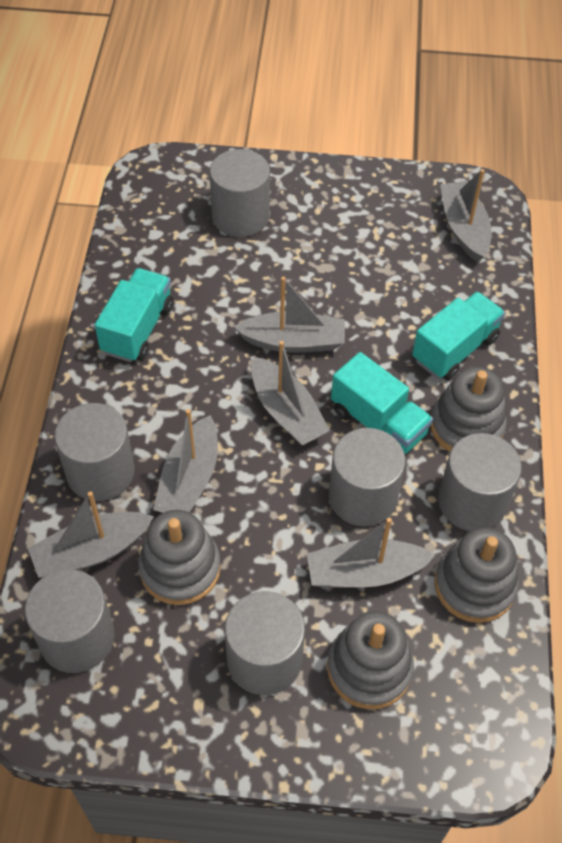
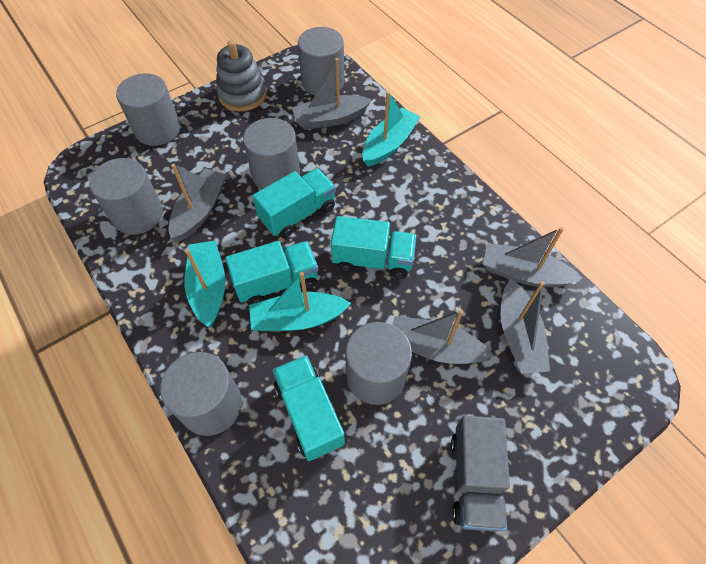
grey boat: [28,491,154,578] [153,409,218,513] [234,277,345,353] [251,341,330,446] [307,518,435,588] [440,169,491,262] = 6 -> [169,164,226,241] [292,58,372,129] [392,309,494,364] [483,227,583,287] [501,279,550,374] = 5
grey stacking toy: [138,510,221,605] [327,611,414,709] [430,367,507,452] [434,527,519,623] = 4 -> [216,40,267,111] = 1
grey truck: none = 0 -> [451,416,510,532] = 1
turquoise boat: none = 0 -> [184,240,225,327] [249,272,351,331] [362,92,420,167] = 3
turquoise truck: [95,268,173,362] [331,352,433,454] [412,292,505,380] = 3 -> [225,241,319,305] [252,168,336,238] [272,355,345,461] [331,216,416,279] = 4

